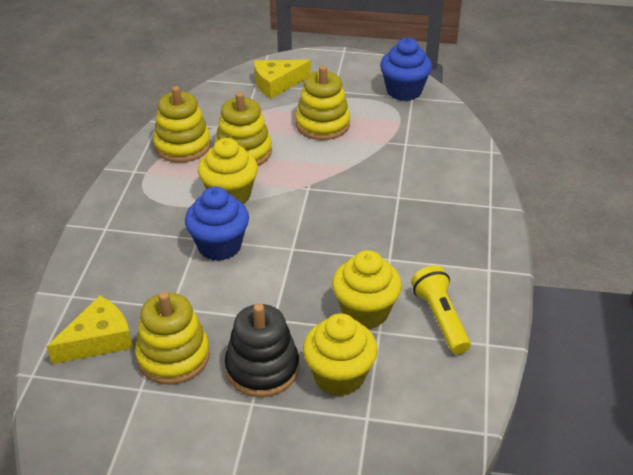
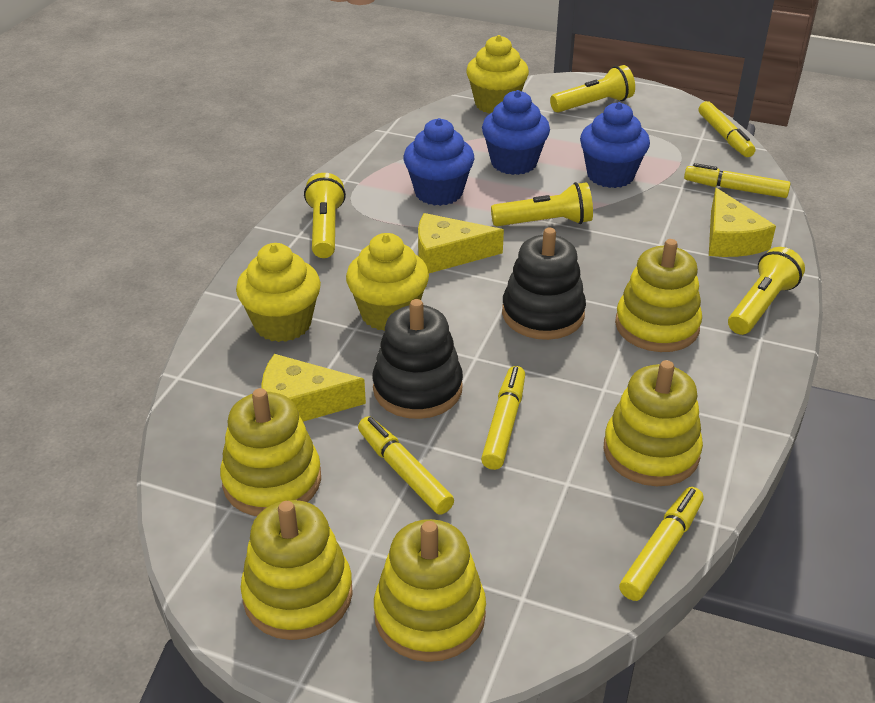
black stacking toy: [225,303,299,397] = 1 -> [372,299,463,419] [502,228,586,340] = 2
blue cupcake: [185,187,249,261] [380,38,432,101] = 2 -> [404,118,474,206] [482,90,550,175] [580,102,650,188] = 3
yellow cheese: [47,296,133,364] [254,60,311,99] = 2 -> [261,354,366,422] [418,213,504,273] [709,188,776,257] = 3
yellow flashlight: [411,265,471,354] = 1 -> [304,173,346,258] [491,182,593,226] [550,65,635,113] [728,247,805,335] = 4
yellow marker: none = 0 -> [358,416,454,514] [481,366,525,470] [619,487,704,601] [684,163,791,198] [699,101,755,157] = 5
yellow stacking toy: [135,292,210,385] [153,86,211,163] [215,92,272,166] [295,65,350,140] = 4 -> [220,388,321,516] [241,500,353,640] [374,519,486,662] [603,360,703,486] [615,239,702,352] = 5

